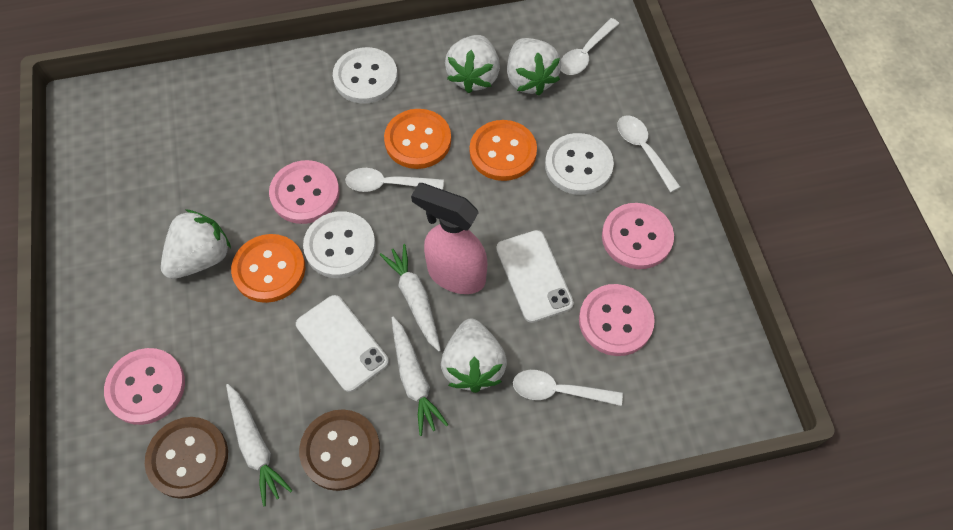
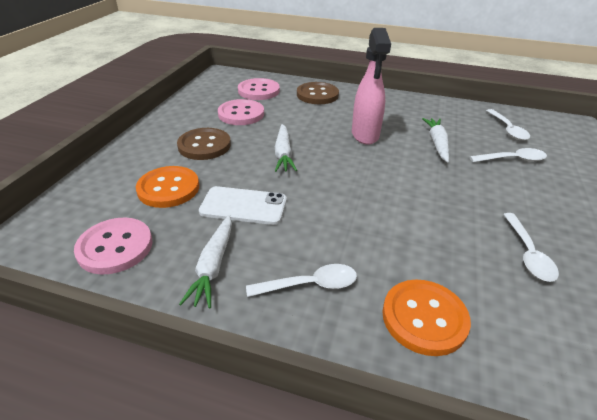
orange button: [231,234,305,303] [384,109,451,169] [470,120,537,181] = 3 -> [136,166,199,208] [382,280,471,356] = 2
pink button: [104,348,185,425] [269,160,339,224] [579,284,655,356] [602,203,674,269] = 4 -> [74,218,153,275] [218,99,264,125] [238,78,280,100] = 3
white button: [303,211,376,278] [333,47,398,104] [545,133,614,195] = 3 -> none = 0
white phone: [296,295,389,392] [496,230,574,323] = 2 -> [199,186,287,225] = 1
white strawberry: [161,209,231,279] [441,319,507,393] [445,35,500,93] [507,38,561,96] = 4 -> none = 0

